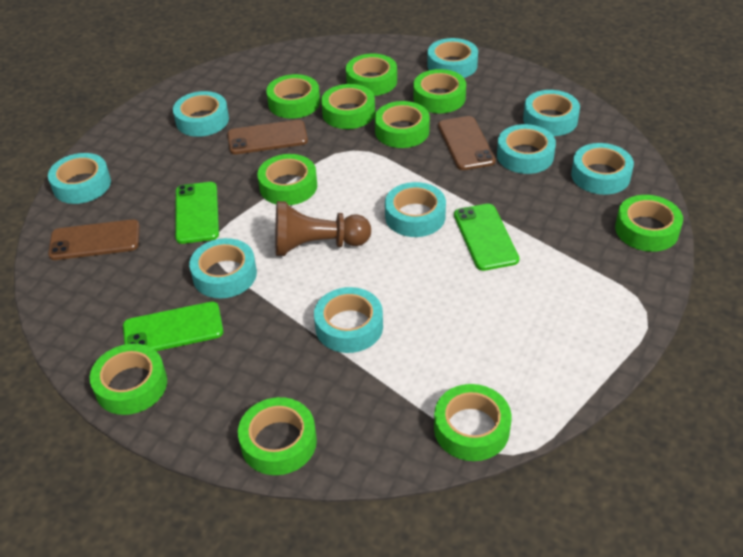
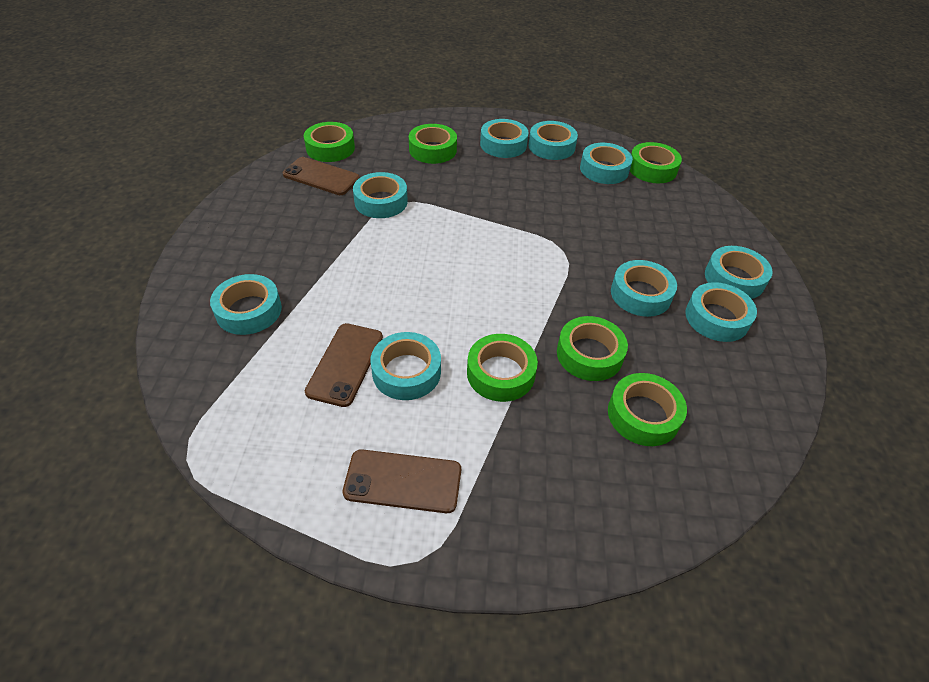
brown pawn: [275,201,371,256] = 1 -> none = 0
green phone: [123,302,223,351] [175,182,219,244] [454,204,519,271] = 3 -> none = 0
green tape: [90,344,167,415] [238,397,317,475] [257,154,317,205] [266,74,320,119] [321,84,375,129] [346,53,397,96] [375,101,430,148] [413,69,466,113] [434,384,512,461] [615,195,683,252] = 10 -> [304,122,355,162] [409,124,457,164] [467,334,538,402] [557,316,628,381] [608,373,687,446] [630,142,682,183] = 6

